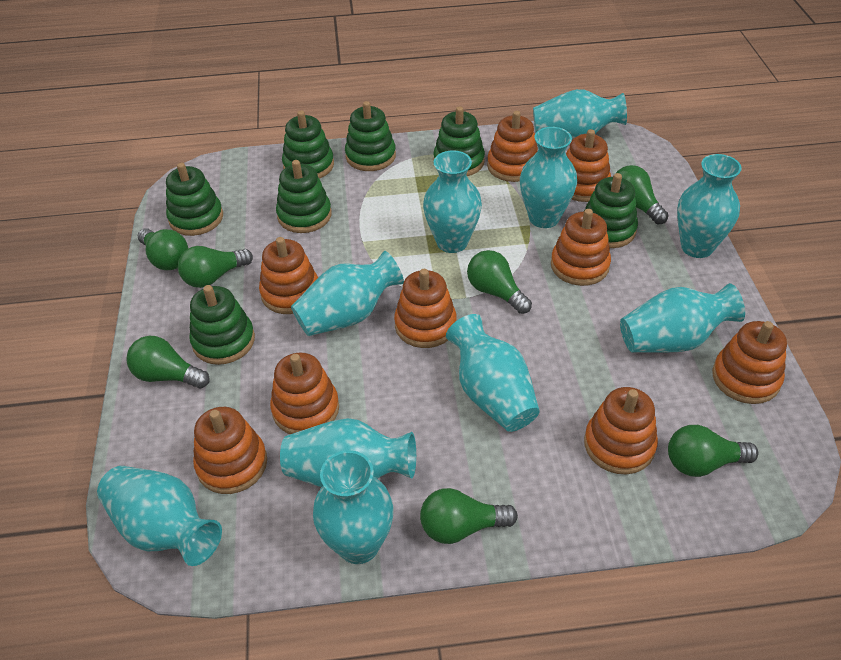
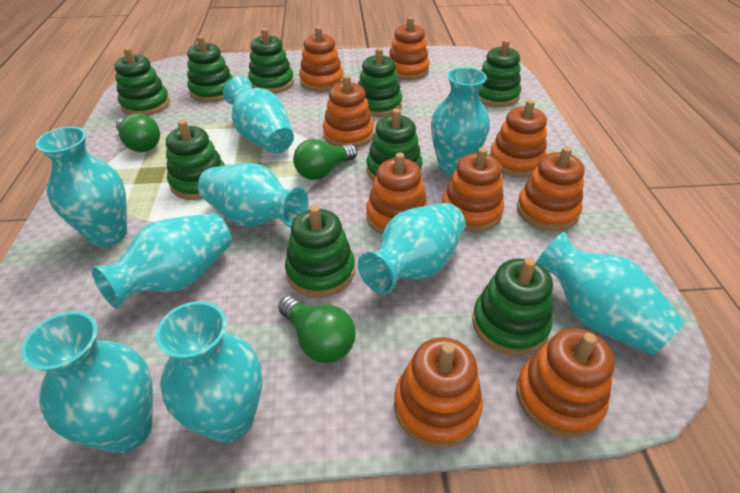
green light bulb: [126,336,210,388] [138,228,188,270] [178,246,253,288] [420,488,518,544] [467,250,532,314] [616,165,669,224] [668,425,758,477] = 7 -> [116,113,160,152] [278,296,356,363] [293,139,357,180] = 3
green stacking toy: [166,163,223,236] [189,285,255,365] [276,160,332,233] [282,111,334,179] [345,101,396,171] [433,106,485,176] [583,173,638,248] = 7 -> [114,47,170,115] [166,120,225,200] [187,36,233,102] [248,28,294,93] [285,205,355,297] [358,48,402,117] [366,108,423,181] [472,258,553,356] [479,40,521,107] = 9
turquoise vase: [97,466,222,566] [280,418,416,487] [291,251,404,336] [313,450,394,564] [423,150,482,253] [446,314,540,432] [520,127,577,228] [533,89,627,140] [620,283,745,353] [677,154,742,258] = 10 -> [21,311,153,453] [35,127,127,247] [91,213,232,309] [155,301,262,443] [198,163,308,228] [223,76,294,154] [358,203,466,295] [431,67,490,175] [536,232,685,355] = 9

